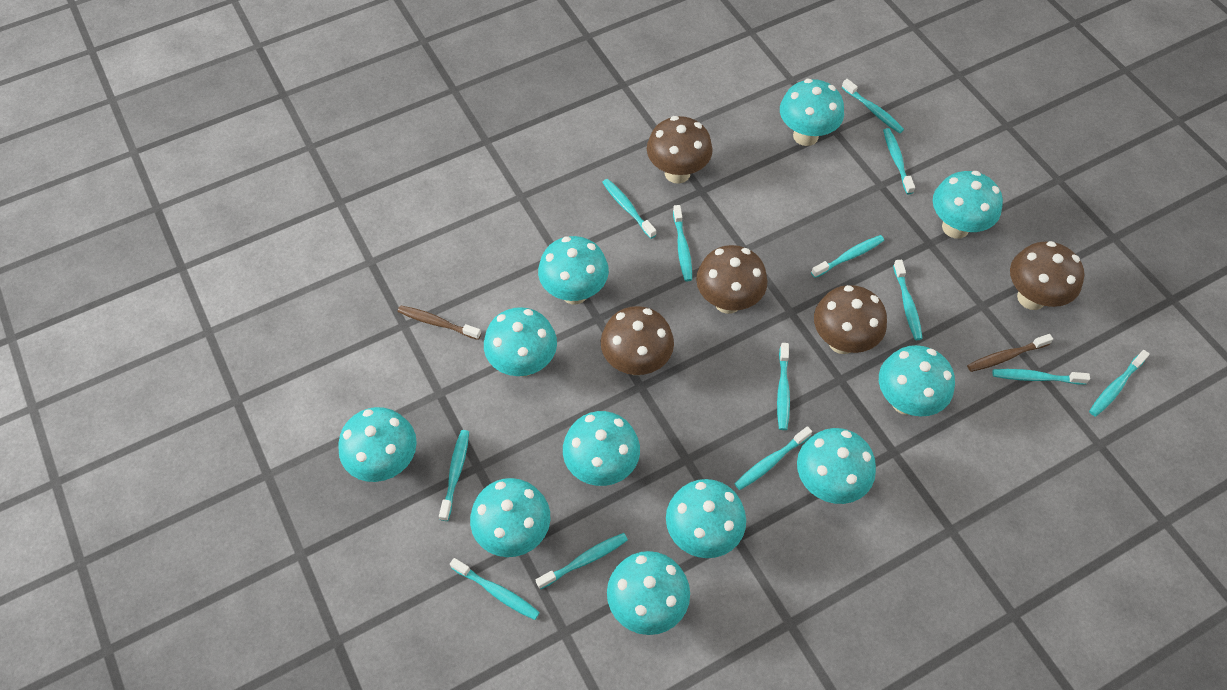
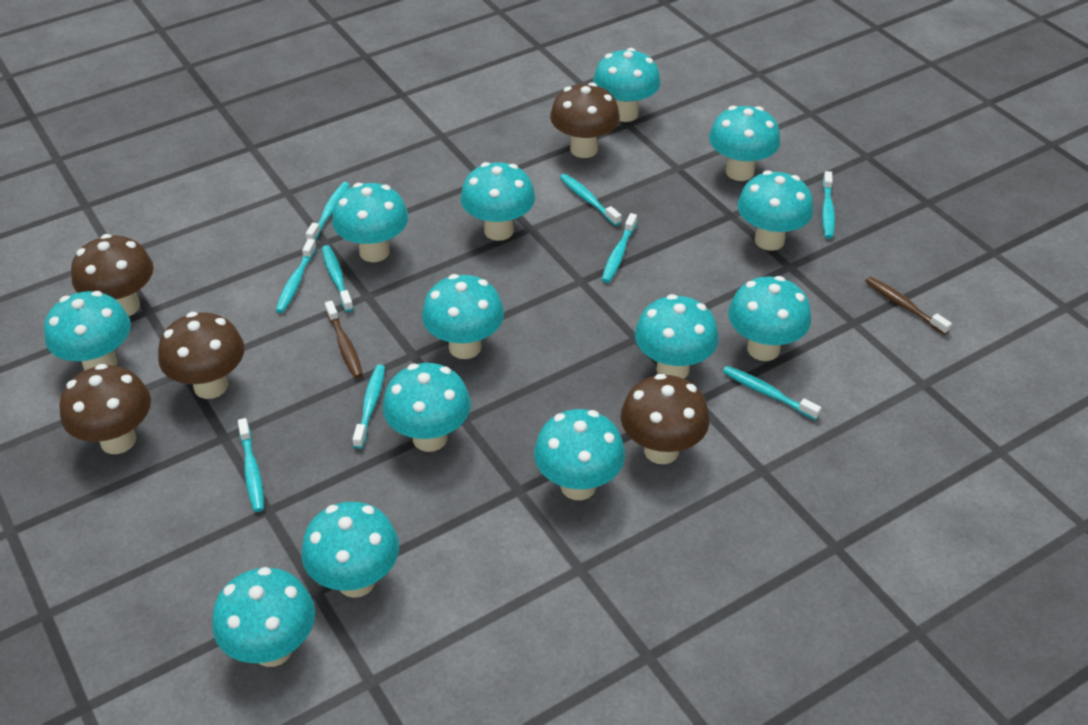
turquoise mushroom: [338,407,417,482] [470,478,550,557] [484,307,557,377] [538,236,609,304] [563,411,640,486] [607,551,690,635] [666,479,746,558] [780,79,844,146] [797,428,876,504] [879,345,955,416] [933,171,1003,239] = 11 -> [44,291,131,371] [212,567,315,667] [301,502,399,598] [332,183,409,262] [383,363,471,452] [422,274,504,359] [461,162,535,241] [534,409,625,500] [593,48,661,122] [635,294,719,379] [709,106,780,181] [728,276,811,361] [737,170,813,251] = 13
turquoise toothbrush: [439,430,469,521] [450,558,540,620] [536,533,628,590] [602,179,656,239] [673,205,692,281] [735,426,812,490] [777,343,790,430] [811,235,884,278] [842,79,904,133] [883,128,915,194] [893,260,923,340] [992,369,1090,384] [1089,350,1150,416] = 13 -> [238,418,264,512] [275,239,317,313] [306,182,350,241] [322,245,354,312] [352,365,385,449] [560,174,622,226] [602,213,637,283] [723,366,821,420] [822,171,835,239] = 9

